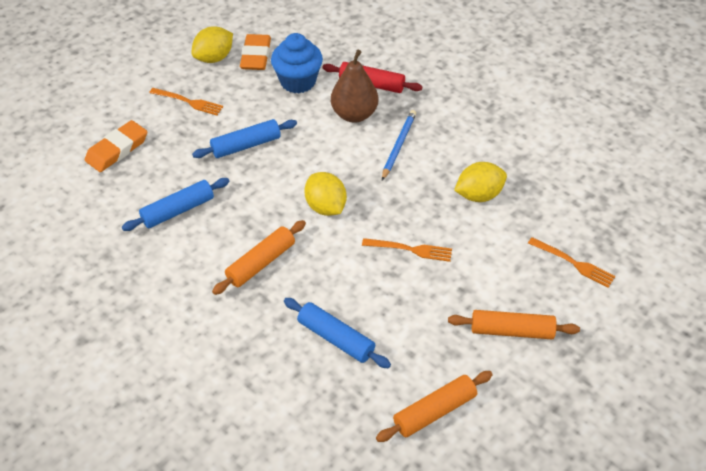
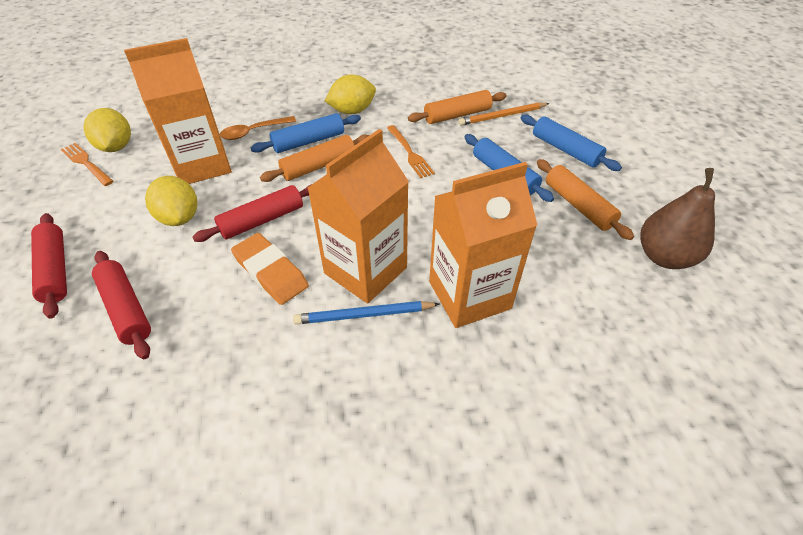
blue cupcake: [271,33,323,93] = 1 -> none = 0
orange carton: none = 0 -> [124,38,232,184] [307,129,409,304] [429,162,537,328] = 3
orange eraser: [85,120,147,172] [240,34,271,70] = 2 -> [231,233,309,305] = 1
orange fork: [149,88,223,115] [362,238,452,262] [528,237,615,288] = 3 -> [61,143,114,186] [387,125,435,178] = 2
orange pencil: none = 0 -> [458,102,550,126] = 1
orange spoon: none = 0 -> [220,116,296,140] = 1
red rolling pin: [322,62,422,93] = 1 -> [31,213,67,319] [92,251,151,359] [192,184,312,242] = 3

